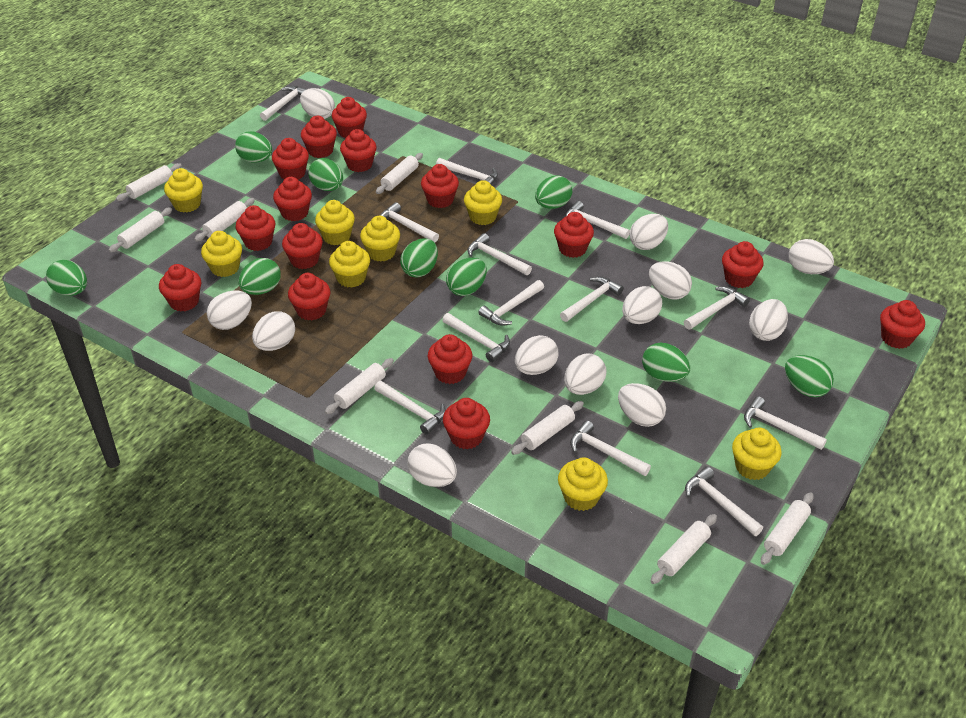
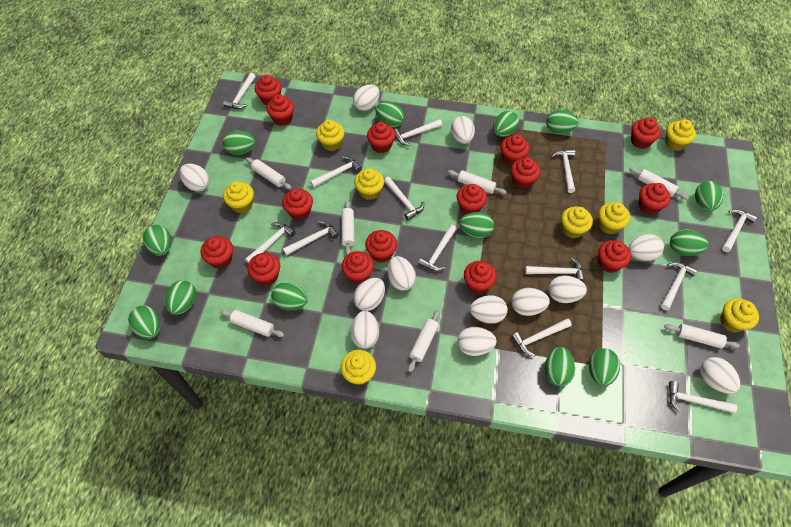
green egg: [46,260,87,296] [235,131,272,163] [238,258,281,295] [308,158,343,191] [400,238,438,277] [446,258,487,296] [535,176,572,209] [642,343,690,382] [785,355,834,397] = 9 -> [128,305,161,339] [143,225,172,256] [165,280,196,315] [223,130,255,155] [271,282,307,311] [376,102,404,127] [459,212,494,238] [493,111,519,137] [544,347,575,386] [546,110,579,134] [589,348,620,386] [670,229,709,256] [695,181,723,211] = 13
white rolling pin: [109,208,172,252] [116,163,182,201] [194,198,255,242] [325,358,394,414] [376,153,423,194] [511,401,584,455] [651,514,717,584] [761,492,814,565] = 8 -> [220,310,284,337] [246,157,292,189] [341,200,354,255] [408,310,440,372] [448,170,507,194] [629,167,688,199] [664,324,740,348] = 7

